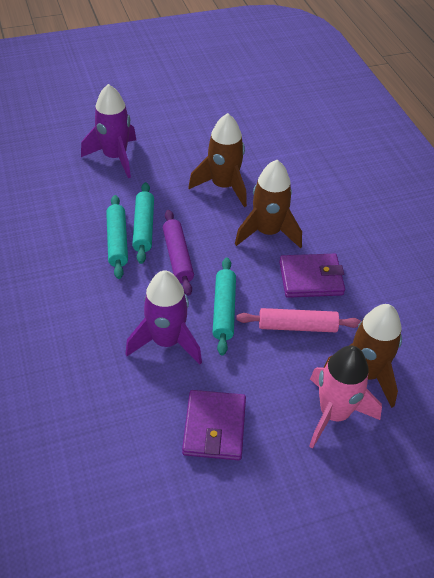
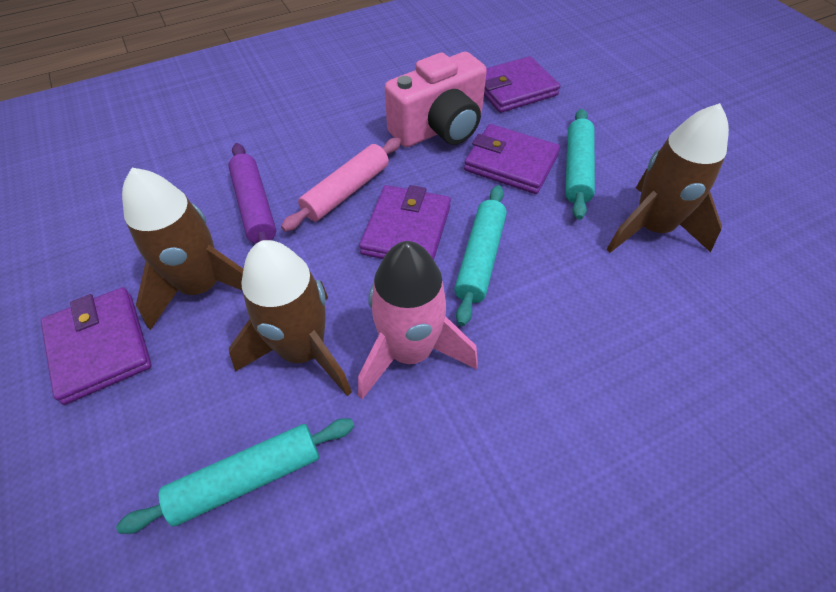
pink camera: none = 0 -> [385,52,487,147] = 1
purple rocket: [81,84,136,178] [125,270,202,365] = 2 -> none = 0
purple wallet: [182,390,246,461] [279,254,345,298] = 2 -> [41,287,152,405] [359,185,451,260] [464,124,560,194] [484,56,560,113] = 4

